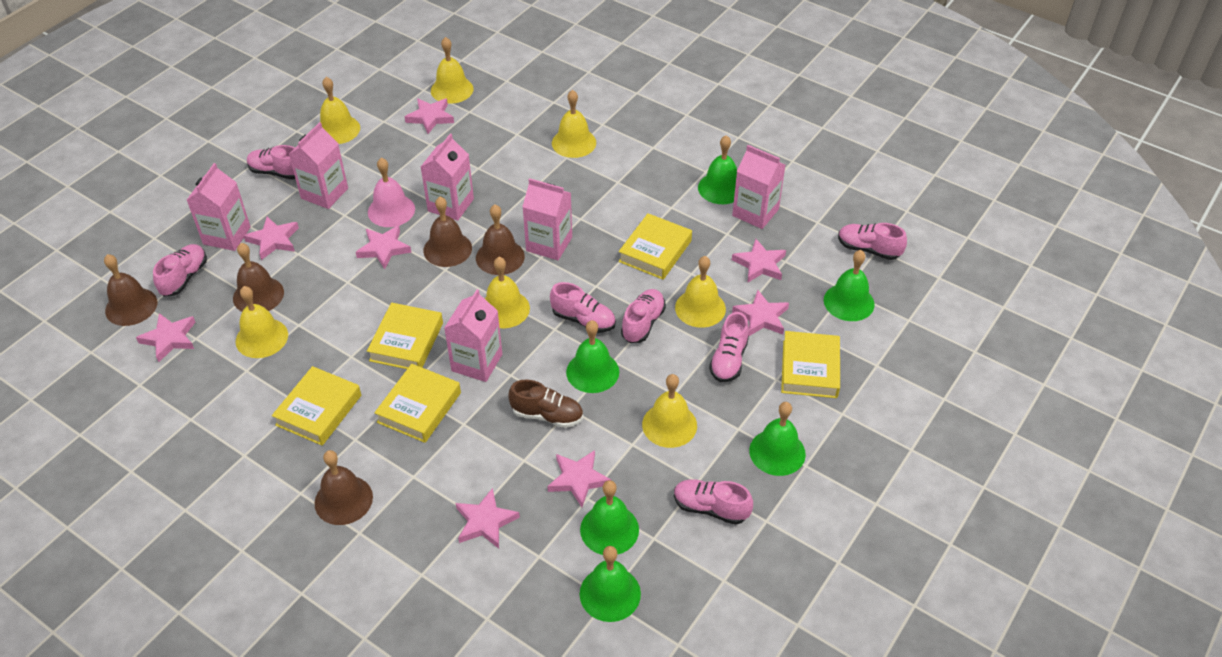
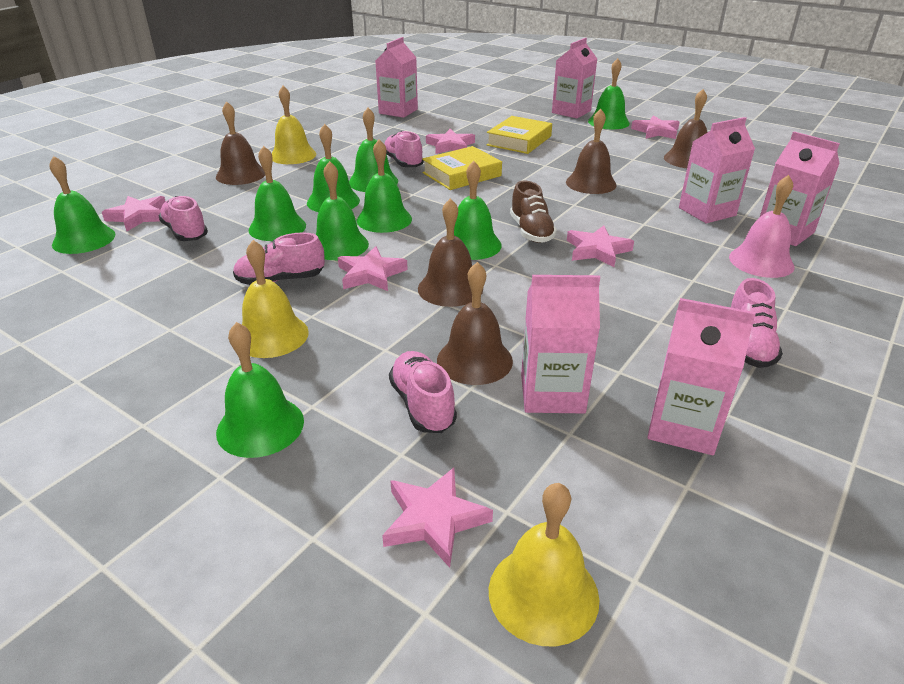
green bell: [566,320,619,393] [580,480,639,555] [580,546,641,622] [698,135,737,204] [749,402,806,476] [824,250,875,321] = 6 -> [50,156,115,254] [216,322,304,458] [249,146,306,241] [307,124,360,212] [316,161,369,260] [349,108,398,192] [357,139,412,233] [454,161,502,260] [588,58,630,129] = 9
pink shoe: [153,244,207,297] [247,145,295,180] [550,282,616,333] [621,289,666,343] [674,479,753,525] [709,312,749,382] [838,223,907,260] = 7 -> [158,196,208,241] [233,232,325,285] [385,131,424,167] [389,351,457,433] [731,278,783,368] = 5
pink star: [136,313,195,362] [243,216,299,260] [356,225,412,269] [405,98,454,134] [456,488,520,549] [547,450,611,507] [732,239,786,283] [732,290,789,336] = 8 -> [102,196,166,231] [338,246,408,291] [382,468,493,568] [426,129,475,154] [567,226,634,267] [631,115,680,139] = 6
yellow bell: [236,286,288,358] [320,77,360,144] [431,37,474,104] [485,257,530,328] [552,90,596,158] [642,374,697,448] [675,256,726,328] = 7 -> [242,240,309,358] [272,86,316,164] [489,483,599,646] = 3
yellow book: [272,366,361,446] [367,303,443,369] [374,364,461,443] [618,213,692,280] [781,331,840,398] = 5 -> [422,146,502,190] [487,116,552,154] = 2

